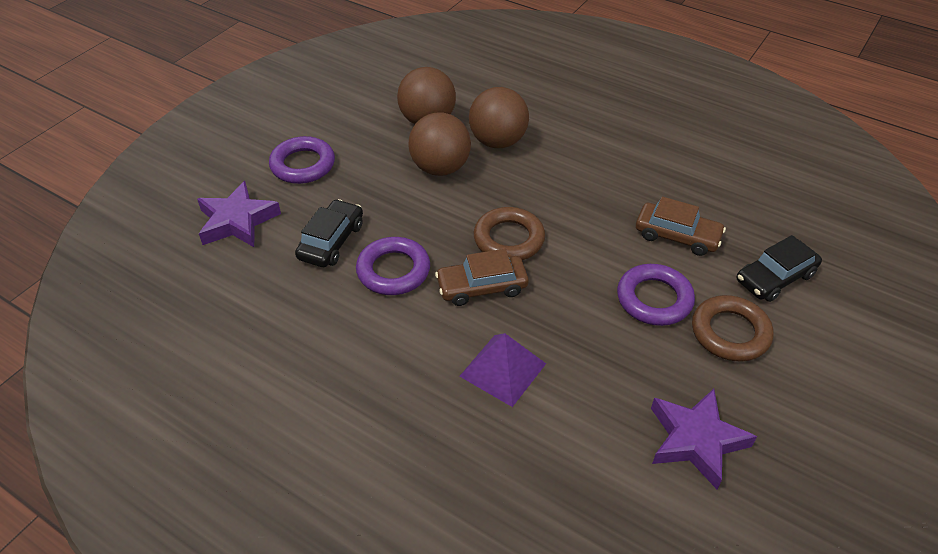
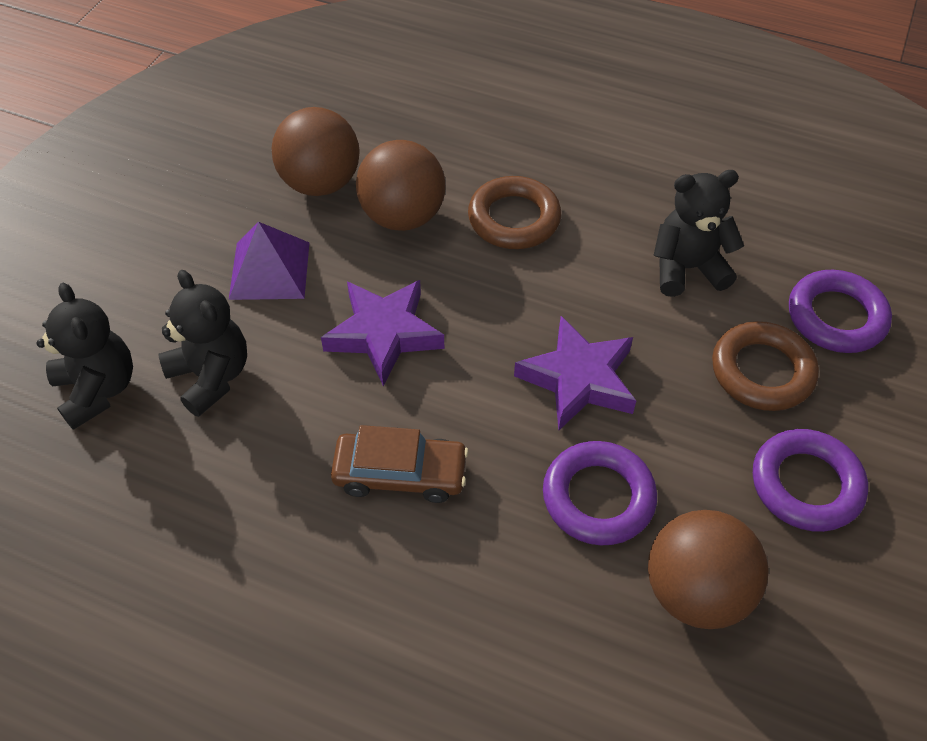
black car: [295,199,363,267] [737,235,822,302] = 2 -> none = 0
black teddy bear: none = 0 -> [37,283,133,430] [158,270,247,417] [653,170,744,297] = 3
brown car: [435,249,529,306] [636,197,726,256] = 2 -> [331,425,469,503] = 1

